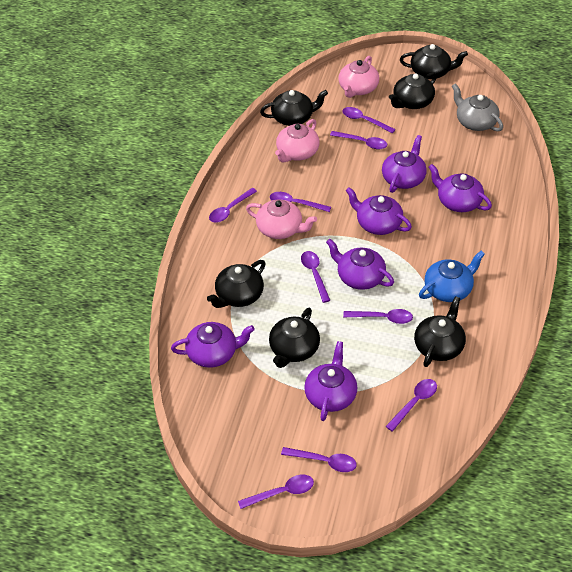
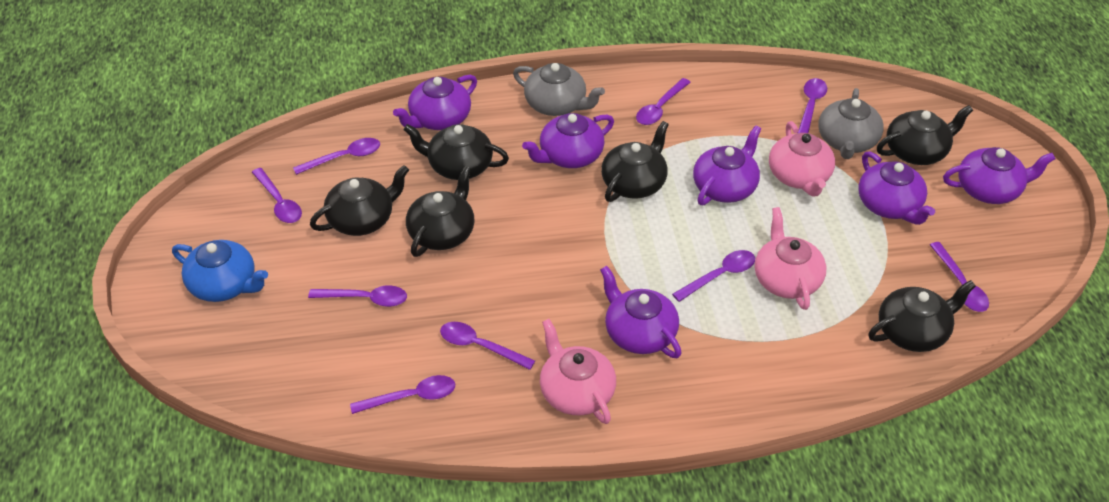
grey teapot: [452,84,503,132] = 1 -> [513,63,605,116] [819,88,884,159] = 2

